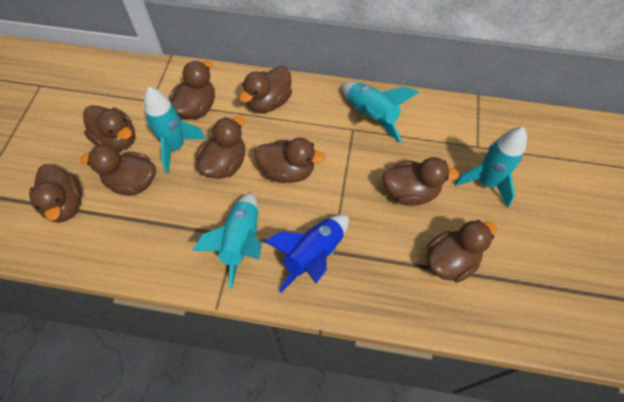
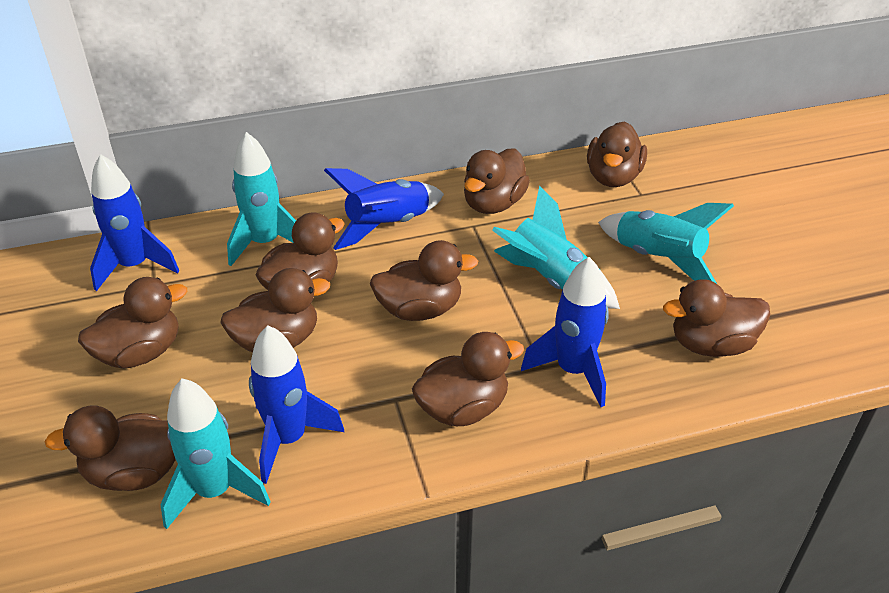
blue rocket: [264,214,349,293] = 1 -> [90,154,179,291] [249,325,344,484] [324,168,444,250] [521,257,609,407] = 4

